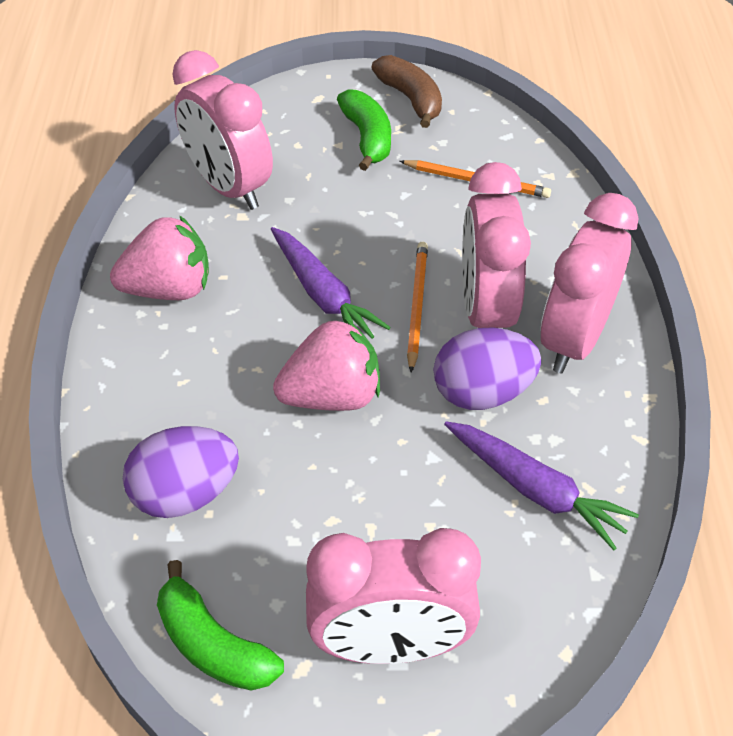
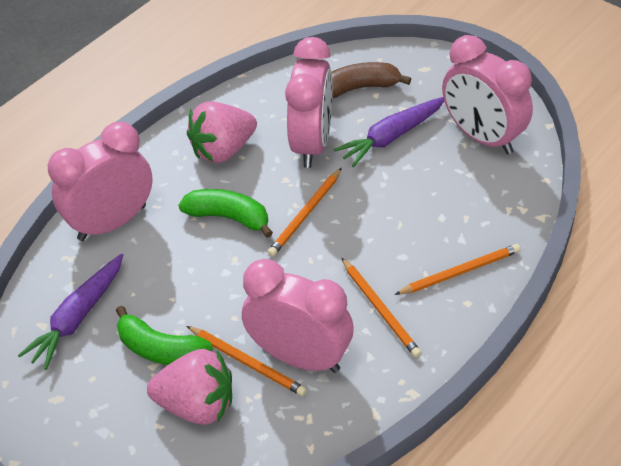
orange pencil: [400,160,551,198] [407,242,428,373] = 2 -> [187,326,307,396] [268,168,342,257] [342,258,422,358] [395,244,520,295] = 4
purple egg: [123,426,239,518] [433,327,541,410] = 2 -> none = 0

